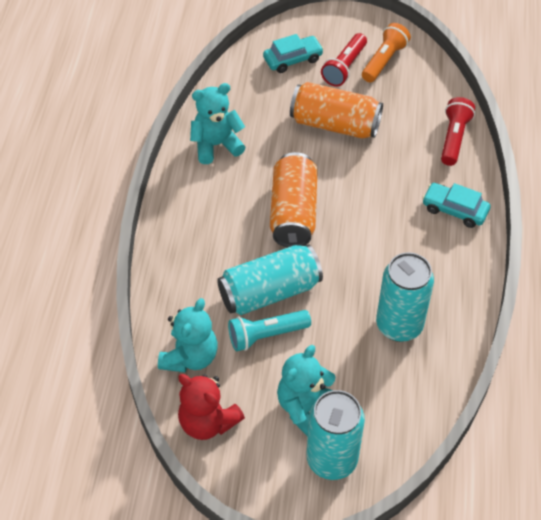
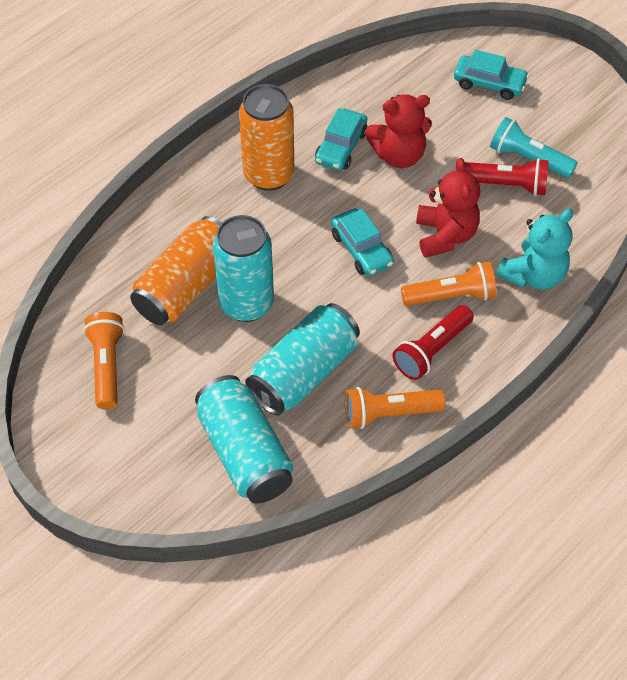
orange flashlight: [362,23,411,82] = 1 -> [83,312,125,409] [345,387,445,429] [401,262,497,306] = 3
red teddy bear: [178,374,245,440] = 1 -> [365,95,432,168] [416,158,480,258] = 2
turquoise car: [263,34,324,73] [422,183,490,228] = 2 -> [315,108,367,171] [331,208,394,276] [454,50,529,100] = 3
turquoise teddy bear: [158,298,217,373] [190,83,246,164] [277,345,336,437] = 3 -> [496,209,573,289] = 1

